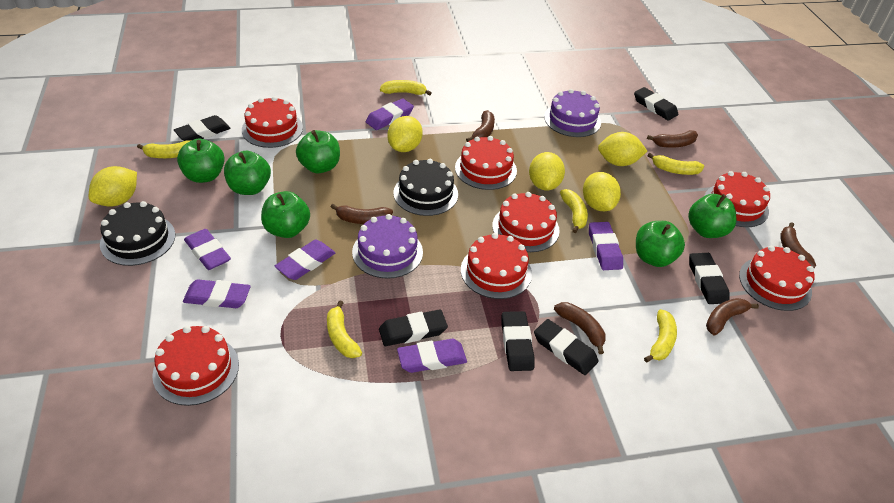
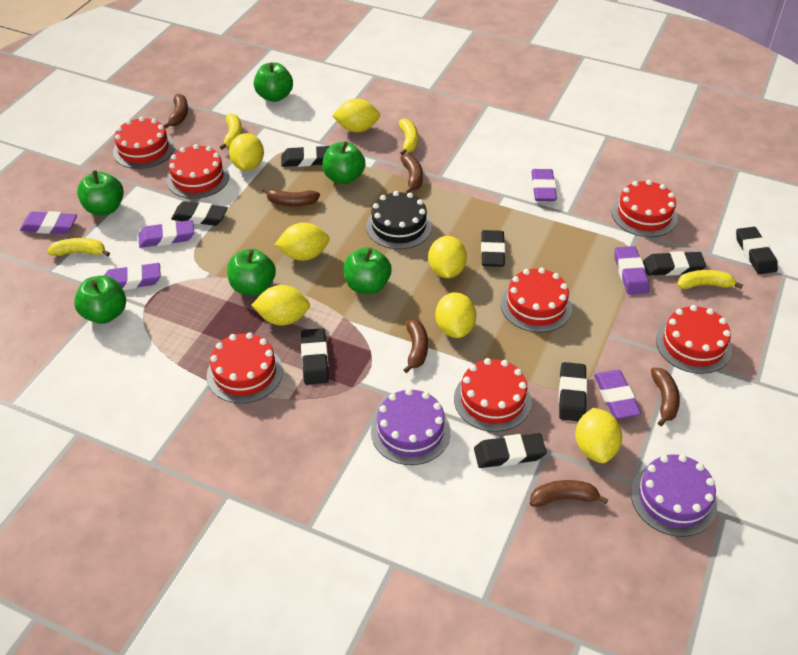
black cake: [100,201,175,266] [393,159,458,216] = 2 -> [366,191,432,249] = 1
black eraser: [174,115,230,141] [379,309,448,346] [501,311,535,371] [534,319,599,375] [634,87,678,121] [689,253,730,304] = 6 -> [171,201,228,226] [281,145,330,167] [301,328,329,385] [474,433,547,468] [481,230,505,267] [559,362,587,421] [643,251,706,276] [736,227,778,274] = 8
yellow banana: [137,140,191,158] [327,301,362,358] [380,80,432,95] [560,189,588,233] [644,309,677,363] [647,153,704,175] = 6 -> [47,238,110,256] [220,113,242,150] [399,119,418,155] [678,270,743,289] = 4
yellow lemon: [89,166,137,207] [387,116,423,152] [529,152,565,191] [583,172,621,211] [598,132,647,166] = 5 -> [229,133,264,171] [252,285,310,326] [275,223,330,261] [332,98,380,132] [428,236,467,278] [435,292,476,338] [575,408,622,463] = 7

